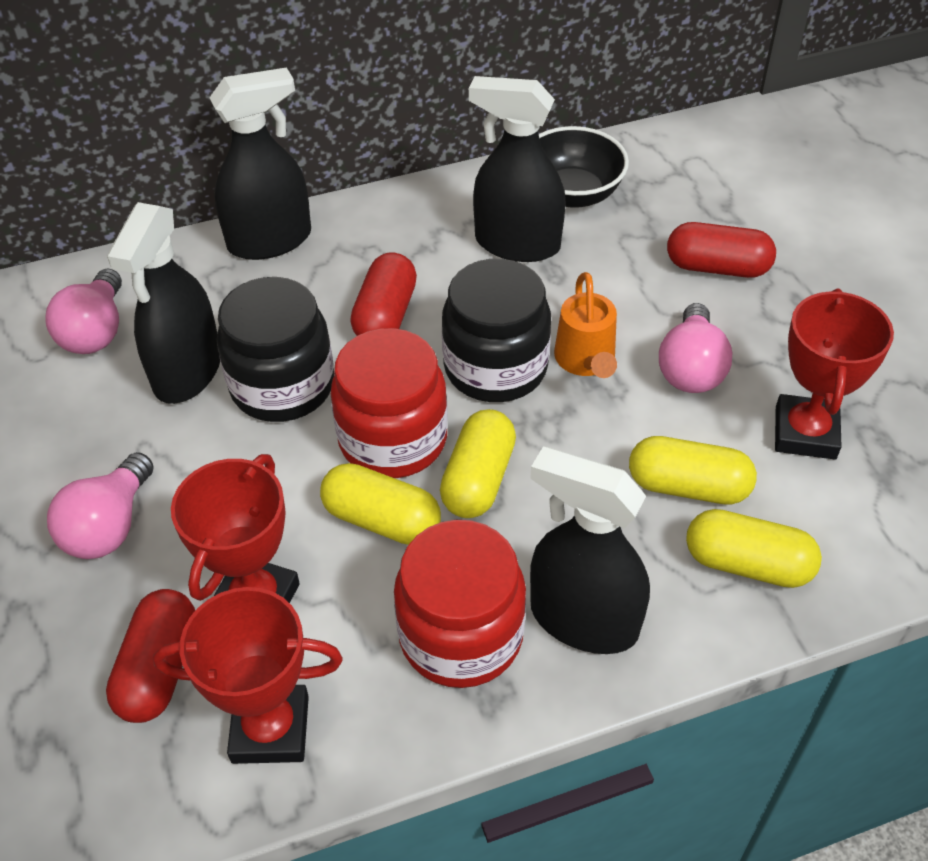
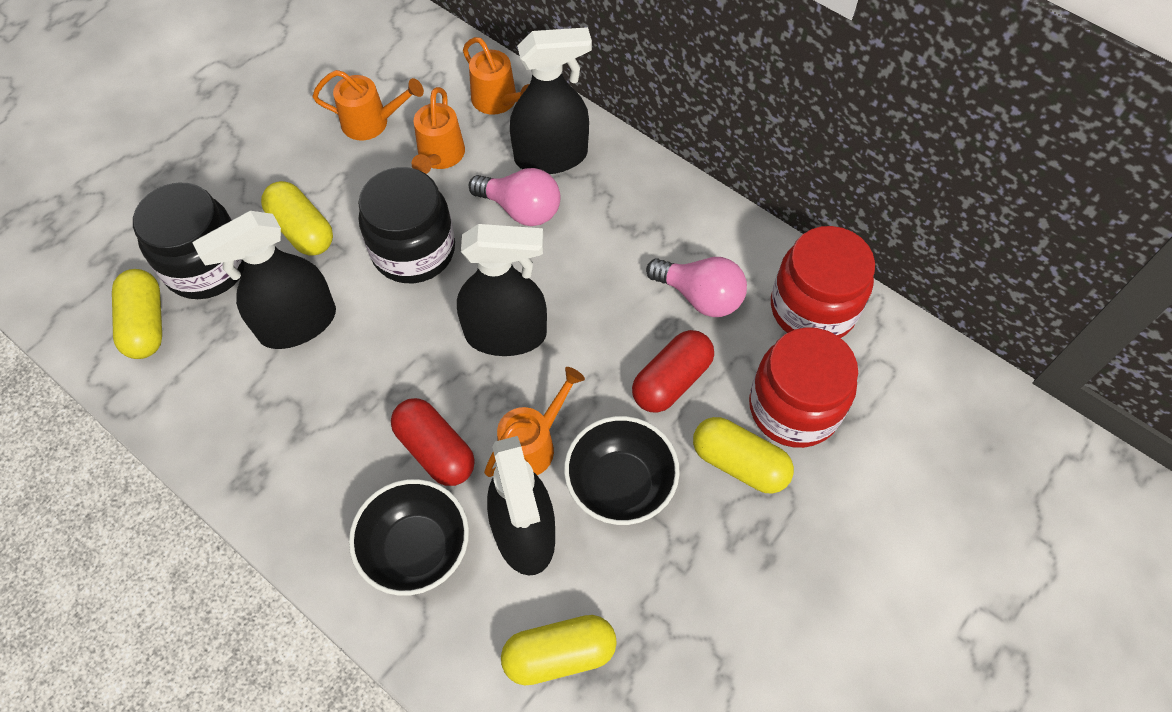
black bowl: [539,126,629,208] = 1 -> [349,479,469,596] [564,416,680,525] = 2
orange watering can: [554,272,617,378] = 1 -> [312,70,424,140] [412,87,465,174] [463,37,529,115] [484,367,585,477] = 4
pink light bulb: [45,268,122,354] [47,452,154,559] [659,303,732,393] = 3 -> [469,168,560,226] [646,257,747,317] = 2
red capsule: [106,589,195,723] [350,252,417,336] [667,222,776,278] = 3 -> [391,398,475,486] [632,330,714,413] = 2
red trophy: [153,587,343,764] [171,454,300,603] [775,289,894,459] = 3 -> none = 0

